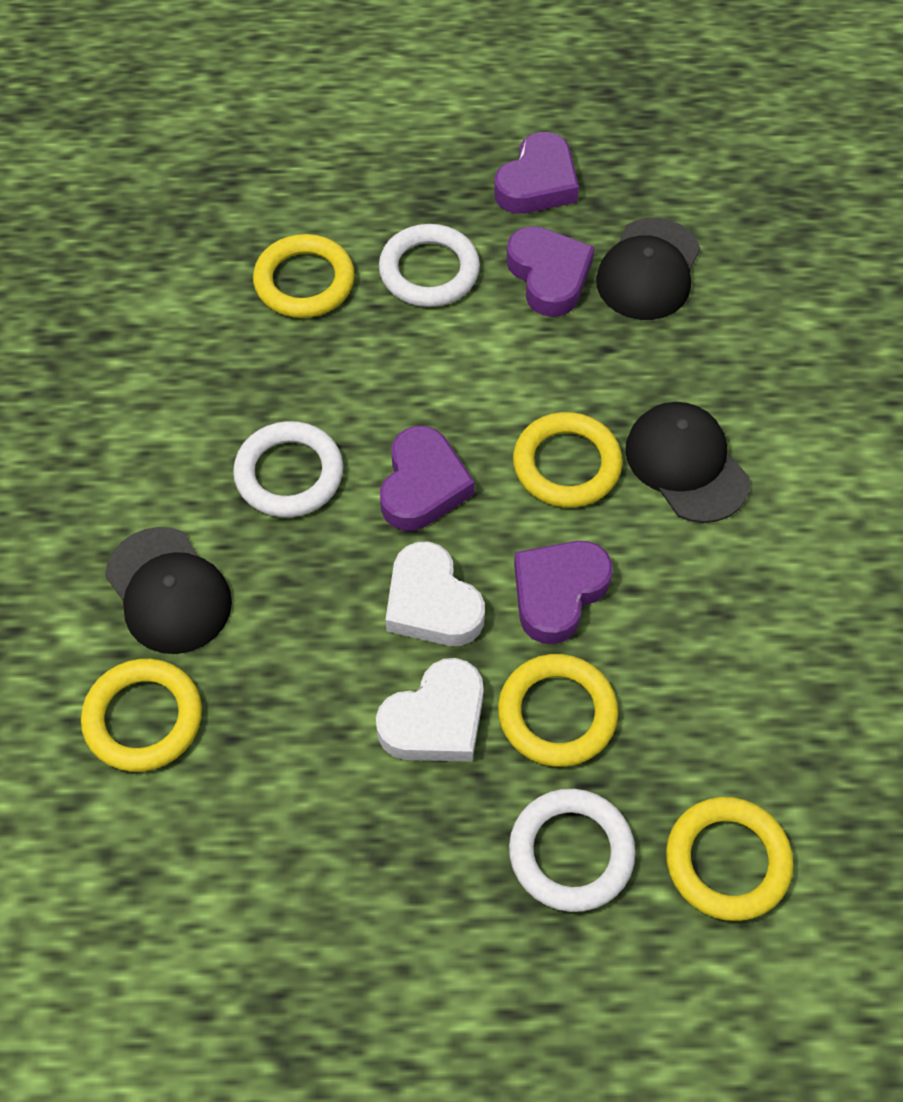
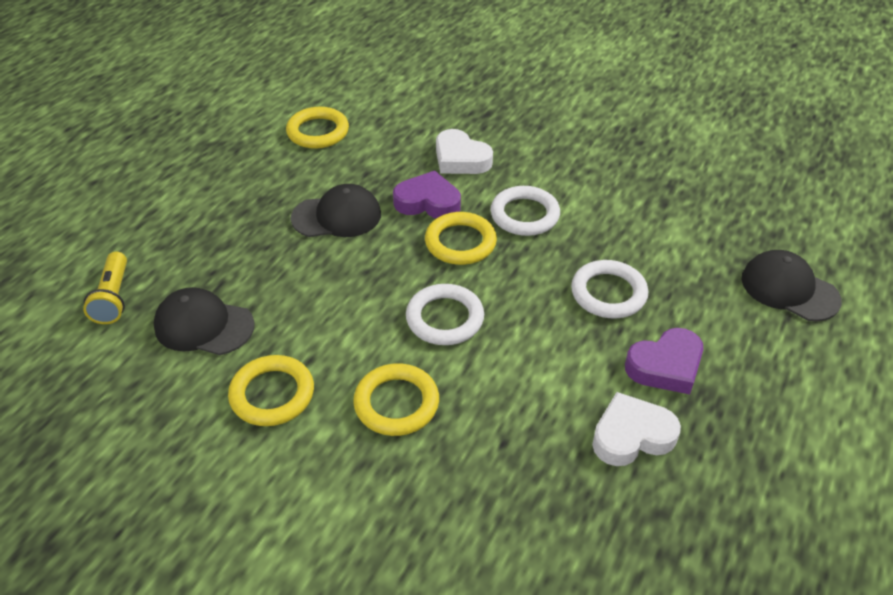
purple heart: [380,426,475,531] [494,132,579,214] [506,226,594,317] [514,541,612,644] = 4 -> [393,170,461,218] [625,328,703,394] = 2
yellow flashlight: none = 0 -> [83,252,127,324] = 1
yellow ring: [81,659,202,772] [253,234,355,318] [498,654,618,767] [513,412,623,508] [666,797,793,921] = 5 -> [228,355,314,426] [286,107,349,149] [353,363,439,436] [425,212,497,265] = 4

